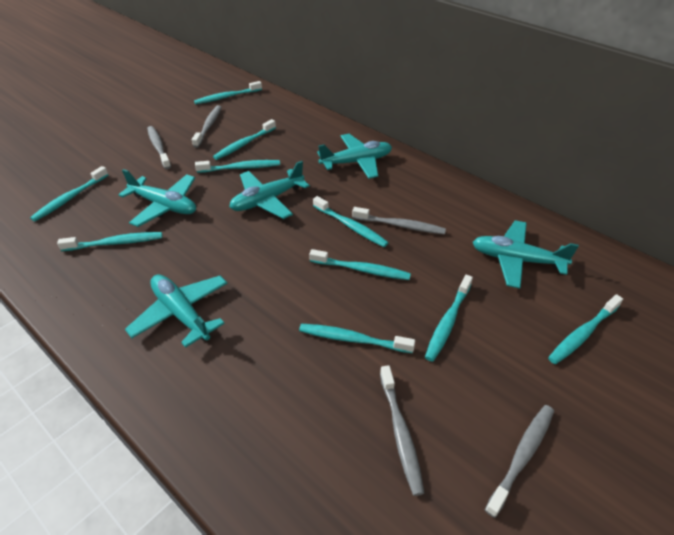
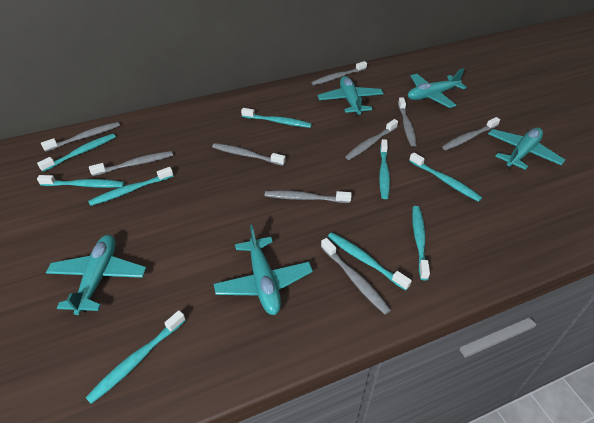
grey toothbrush: [147,126,171,169] [192,105,222,148] [352,207,446,235] [380,365,424,496] [485,405,554,518] = 5 -> [41,122,120,152] [89,151,173,176] [212,143,286,166] [265,190,352,203] [311,61,367,85] [321,238,391,315] [345,119,398,160] [398,97,417,147] [442,117,500,150] = 9
turquoise toothbrush: [30,166,108,221] [57,232,162,251] [194,81,262,104] [195,160,280,173] [213,119,276,160] [299,324,415,353] [309,249,411,280] [313,196,388,247] [425,275,473,362] [548,294,623,364] = 10 -> [37,134,116,172] [37,175,124,188] [86,310,186,404] [88,167,173,206] [241,108,312,128] [328,232,412,291] [379,139,390,199] [409,153,482,202] [412,206,430,280] = 9

